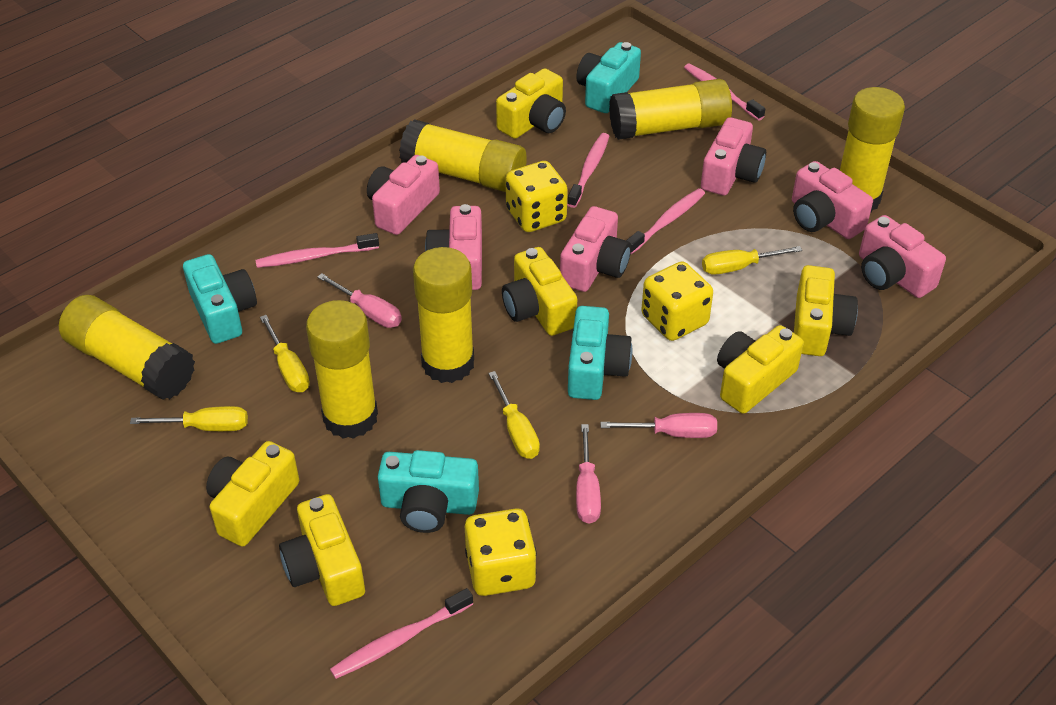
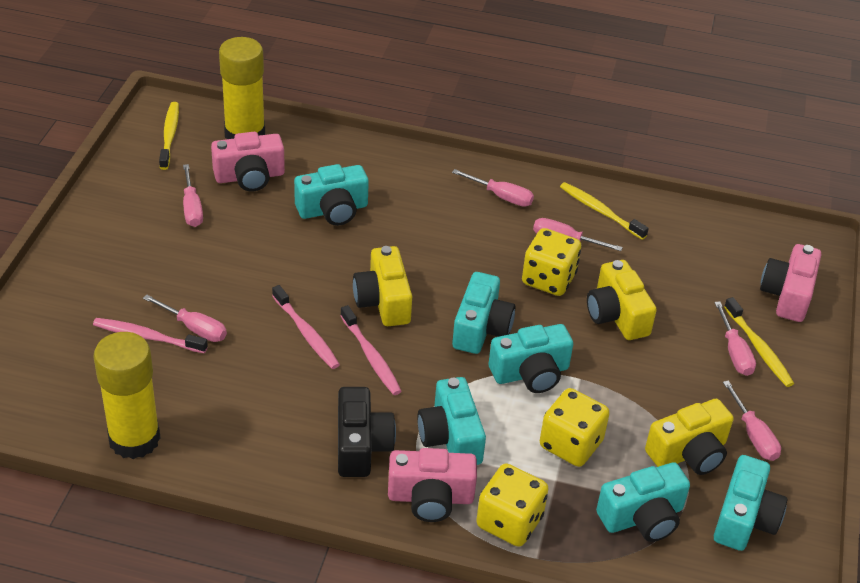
black camera: none = 0 -> [338,387,396,477] = 1
pink camera: [367,155,440,235] [425,204,482,290] [560,206,631,292] [701,117,766,196] [792,161,873,239] [859,215,946,298] = 6 -> [211,132,285,191] [388,448,477,522] [760,244,821,322] = 3
pink screwdriver: [317,273,402,328] [576,424,601,524] [600,413,717,438] = 3 -> [143,294,227,342] [183,164,203,227] [452,169,534,207] [533,218,623,251] [714,301,756,376] [723,380,781,461] = 6
pink toothbrush: [255,233,379,268] [330,588,473,679] [567,133,609,208] [626,188,705,254] [684,64,765,121] = 5 -> [93,318,208,353] [272,285,340,369] [340,305,402,395] = 3
turquoise camera: [183,254,257,344] [378,450,479,533] [568,306,633,400] [576,42,641,113] = 4 -> [294,164,369,226] [417,377,486,465] [452,272,515,354] [488,324,573,393] [596,462,690,542] [714,455,787,551] = 6
yellow camera: [206,441,299,547] [279,494,365,606] [496,68,566,139] [502,247,577,336] [717,325,804,414] [794,265,858,356] = 6 -> [353,246,412,326] [587,260,657,340] [645,399,734,475] = 3
yellow glue stick: [59,295,195,400] [306,300,378,439] [399,119,526,192] [413,247,474,383] [609,79,732,140] [840,87,905,213] = 6 -> [93,332,161,459] [219,37,265,139] = 2
yellow screwdriver: [130,406,248,431] [260,315,310,392] [488,371,540,459] [702,246,802,275] = 4 -> none = 0
yellow toothbrush: none = 0 -> [159,102,179,170] [560,182,649,240] [724,297,794,387] = 3

